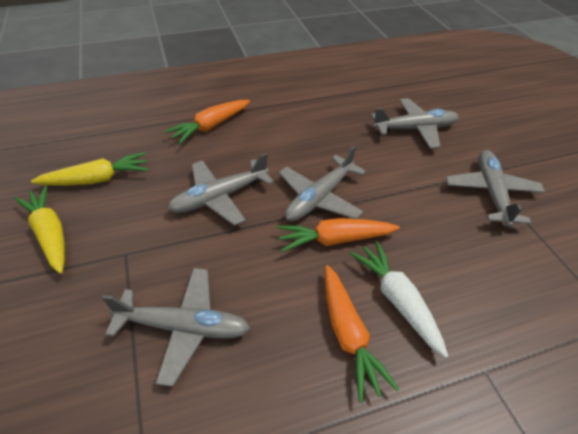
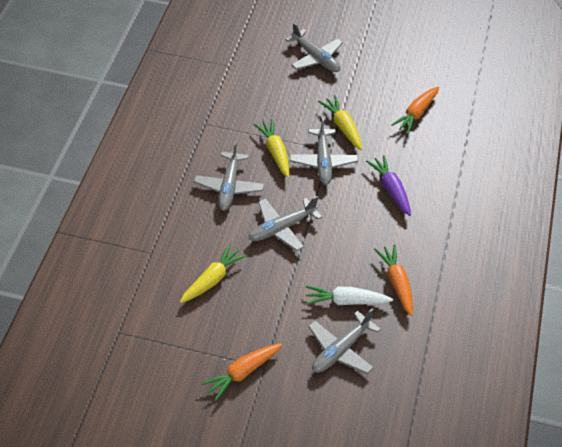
purple carrot: none = 0 -> [366,155,411,216] = 1
yellow carrot: [14,186,65,274] [31,152,149,186] = 2 -> [180,244,247,303] [254,119,290,178] [318,95,362,150] = 3

